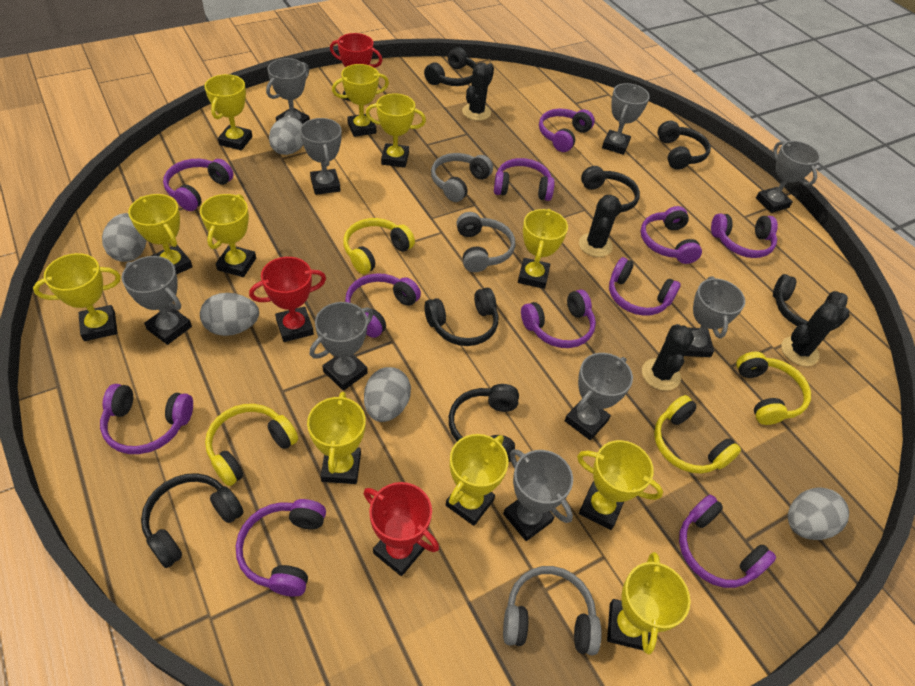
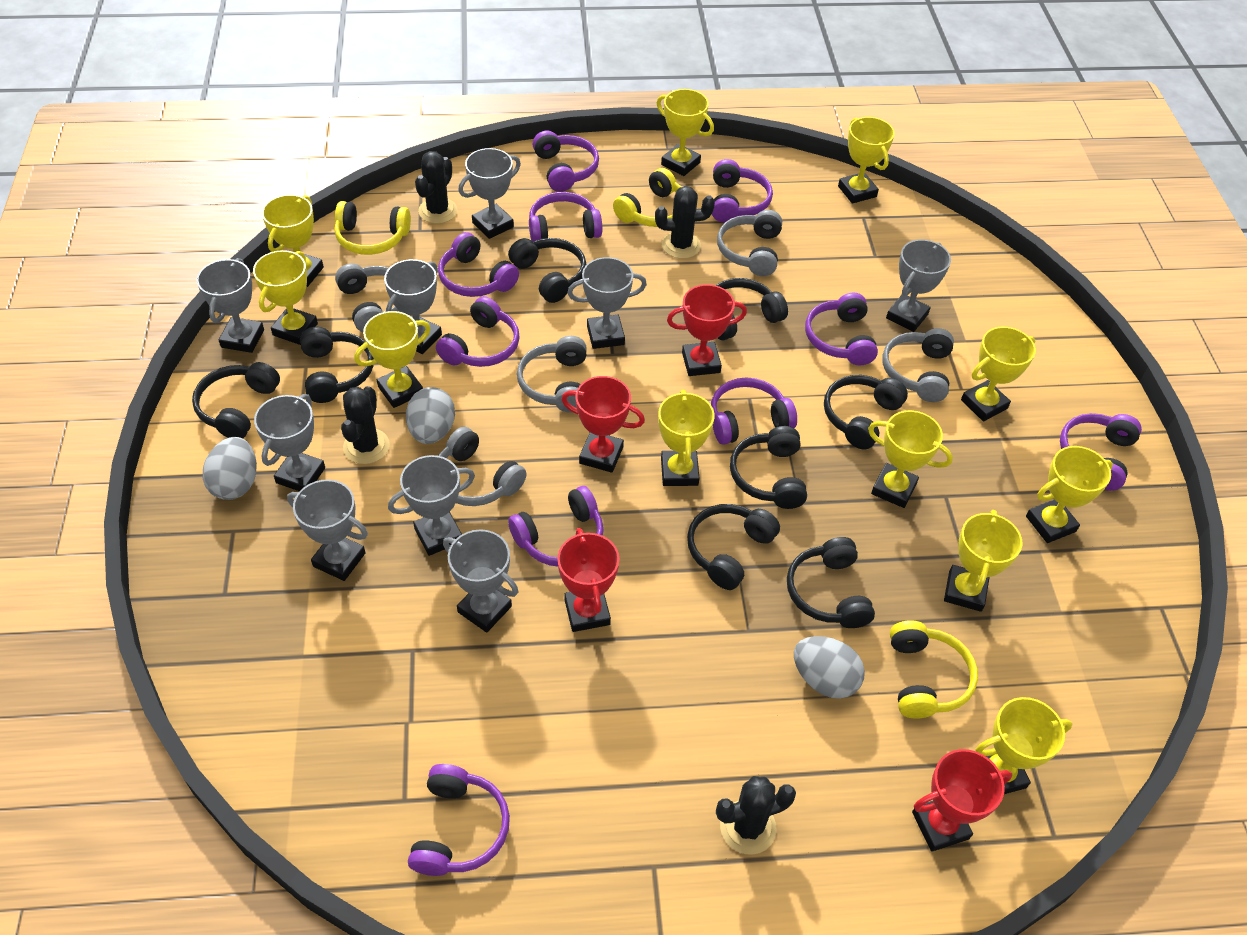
black headphones: [141,473,244,568] [424,47,476,86] [424,288,498,346] [449,384,519,462] [581,166,640,216] [657,121,711,170] [773,274,848,326] = 7 -> [192,362,280,438] [300,327,374,403] [508,238,586,303] [687,504,780,590] [716,278,788,340] [730,426,807,509] [787,537,875,628] [824,375,908,449] = 8
grey egg: [102,213,146,262] [200,293,259,336] [269,117,303,155] [364,367,411,422] [788,487,849,540] = 5 -> [203,437,257,500] [406,387,455,444] [794,636,865,699] = 3
grey headphones: [431,153,493,202] [456,212,515,272] [503,566,602,655] = 3 -> [335,263,399,332] [438,427,527,506] [517,336,587,413] [717,210,782,276] [882,328,954,402] = 5
purple headphones: [100,384,193,454] [163,159,234,211] [236,499,326,597] [345,273,421,338] [494,158,555,201] [521,289,596,348] [539,109,595,152] [609,257,681,316] [641,206,702,264] [679,495,776,588] [711,213,778,258] = 11 -> [408,764,510,876] [436,296,520,367] [438,232,519,297] [508,486,604,567] [529,192,602,242] [533,130,599,192] [711,377,797,445] [712,159,773,223] [805,293,878,365] [1060,413,1142,491] = 10
red trophy: [249,257,326,342] [330,33,382,101] [364,482,439,576] = 3 -> [557,528,619,632] [561,376,645,473] [667,284,747,376] [912,749,1012,852] = 4
yellow headphones: [205,404,298,486] [343,218,415,274] [654,395,741,473] [736,352,811,425] = 4 -> [334,201,411,255] [613,168,682,227] [890,620,978,719] = 3

